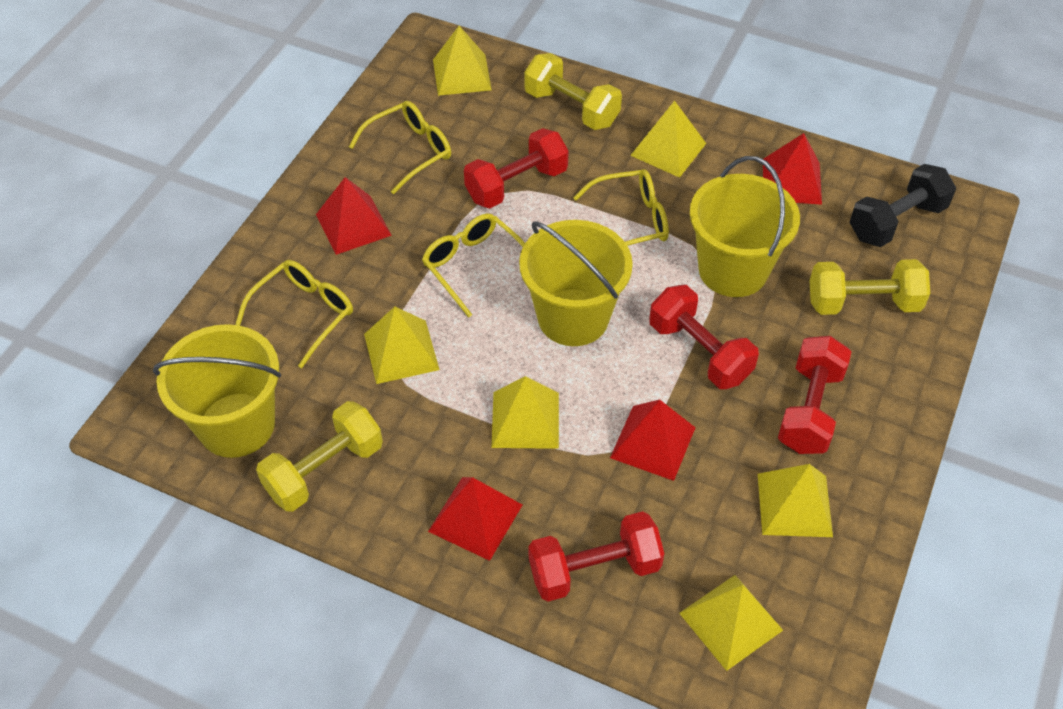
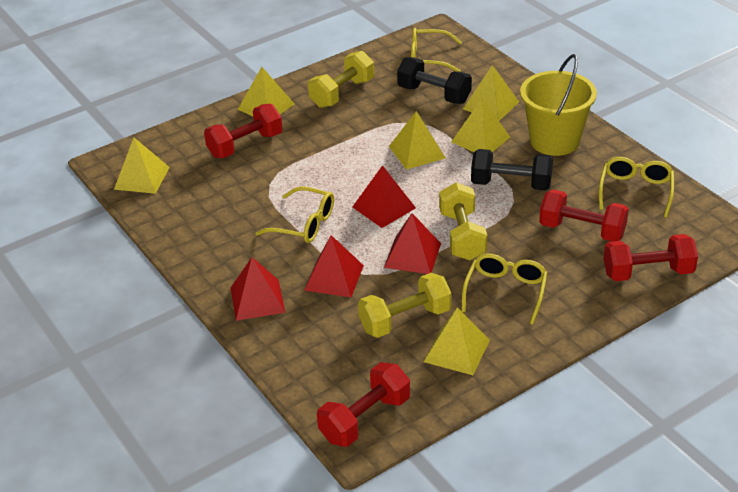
black dumbbell: [849,164,956,247] = 1 -> [397,57,472,104] [471,149,553,191] = 2
yellow bucket: [153,324,281,458] [519,220,633,346] [690,156,800,297] = 3 -> [520,54,597,156] = 1

